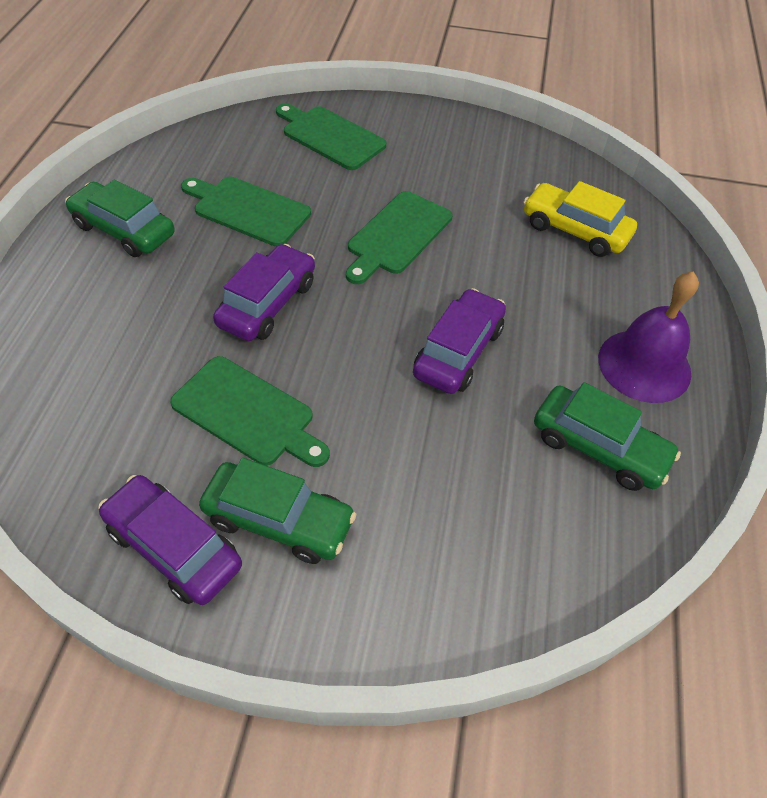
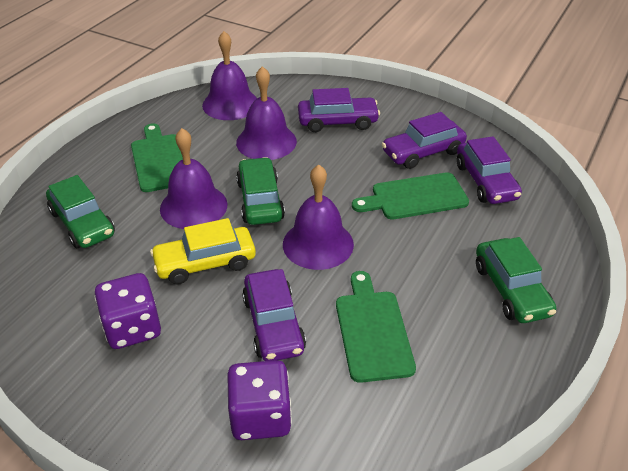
green cutting board: [170,356,330,467] [181,177,311,247] [276,103,386,170] [346,191,453,284] = 4 -> [131,123,183,192] [336,271,416,383] [352,172,469,219] = 3
purple bell: [598,271,699,403] = 1 -> [160,128,228,229] [202,31,257,120] [236,66,297,160] [283,164,354,270] = 4
purple car: [98,475,242,605] [213,244,315,341] [413,288,506,394] = 3 -> [242,269,306,361] [298,88,380,132] [382,112,467,169] [457,136,522,204] = 4
purple dice: none = 0 -> [94,273,161,349] [227,360,292,440] = 2

